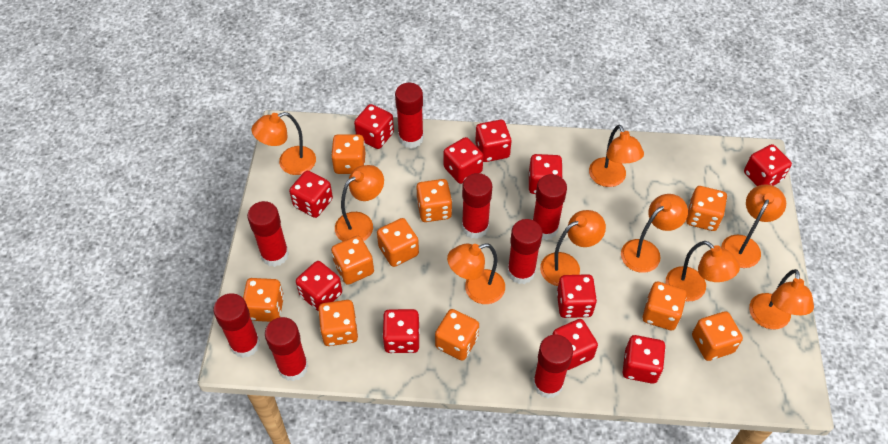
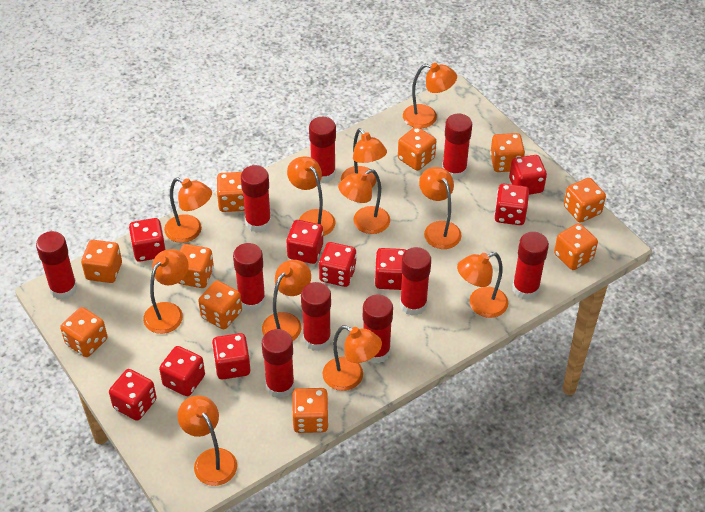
orange lamp: [252,112,316,175] [335,165,384,241] [447,243,505,304] [540,210,606,286] [589,125,644,187] [621,194,688,273] [666,241,740,302] [721,184,786,268] [749,269,814,329] = 9 -> [143,249,188,334] [164,178,212,243] [177,395,237,486] [262,260,311,341] [287,156,335,236] [323,325,382,391] [338,169,390,234] [341,128,387,188] [403,63,457,128] [419,167,461,249] [457,252,508,318] = 11
red dice: [289,170,333,218] [296,261,342,311] [354,104,394,149] [382,309,420,353] [444,137,483,184] [475,120,512,162] [529,154,563,194] [552,319,598,370] [557,274,597,318] [623,335,665,384] [744,144,792,186] = 11 -> [109,369,157,421] [129,218,166,262] [159,346,205,396] [212,333,251,380] [286,220,323,264] [319,242,356,287] [375,248,406,290] [494,184,529,225] [509,155,547,195] = 9
red glue stick: [213,293,260,358] [247,201,289,267] [265,317,308,381] [395,83,424,148] [462,173,492,239] [507,219,542,284] [533,174,567,240] [533,334,573,398] = 8 -> [36,231,77,300] [233,243,266,312] [241,165,271,233] [262,329,295,398] [301,282,331,351] [309,117,336,183] [363,295,393,364] [400,247,431,316] [442,113,472,180] [512,232,549,300] = 10

